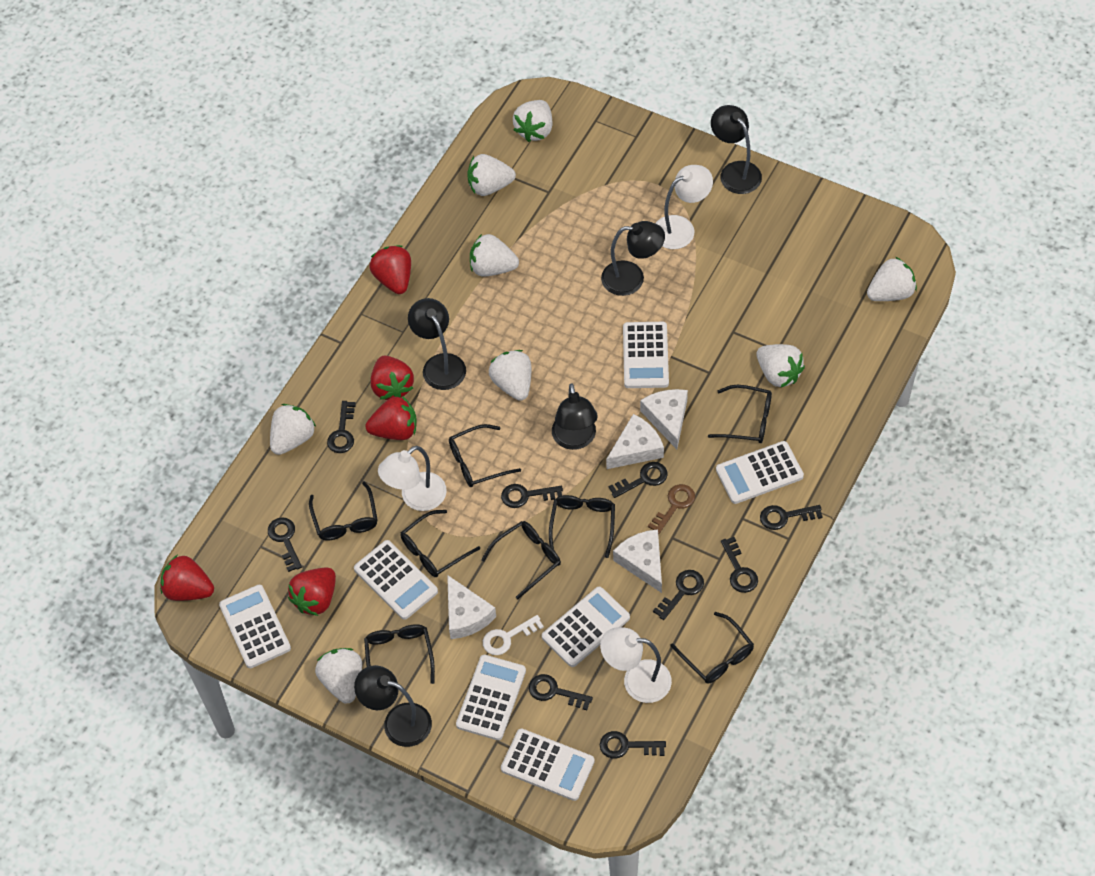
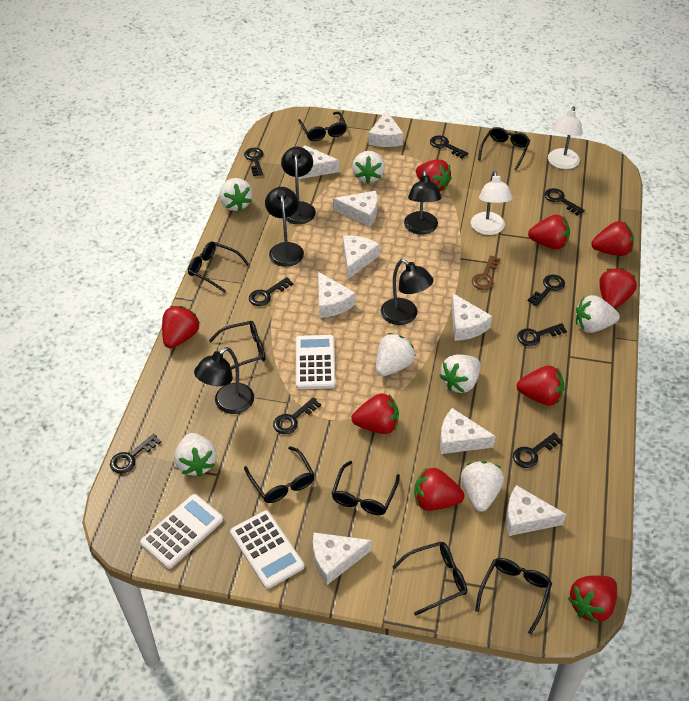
red strawberry: [160,555,214,601] [288,567,336,616] [365,396,417,440] [370,245,411,294] [371,356,414,400] = 5 -> [162,306,200,348] [352,393,399,434] [414,467,464,511] [416,160,452,191] [517,366,564,406] [528,214,570,250] [568,575,617,624] [591,221,634,256] [599,268,637,309] = 9
white calculator: [219,585,291,668] [354,540,438,620] [456,655,526,740] [501,728,595,801] [542,587,630,667] [623,322,669,388] [716,441,804,504] = 7 -> [140,494,223,569] [230,510,304,589] [296,335,336,389] = 3
white cheese: [447,575,496,639] [606,414,664,469] [613,529,662,593] [640,389,688,449] = 4 -> [298,145,339,179] [313,532,372,585] [318,272,355,318] [333,191,377,227] [343,235,380,279] [368,110,403,147] [440,408,496,454] [451,293,492,341] [506,485,566,536] = 9
white key: [483,615,544,655] = 1 -> none = 0
white lamp: [378,446,447,511] [600,627,672,703] [655,165,713,249] = 3 -> [471,171,513,235] [548,106,583,169] = 2
white strawberry: [270,404,316,455] [315,648,362,704] [467,154,516,196] [470,234,519,276] [489,350,531,401] [513,100,553,142] [757,344,805,388] [867,257,917,301] = 8 -> [174,433,217,477] [219,178,252,211] [352,151,385,184] [376,333,416,376] [439,355,480,393] [461,461,504,512] [576,295,620,333] = 7

